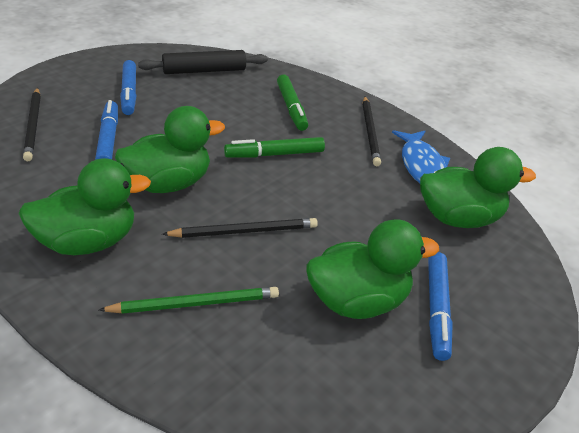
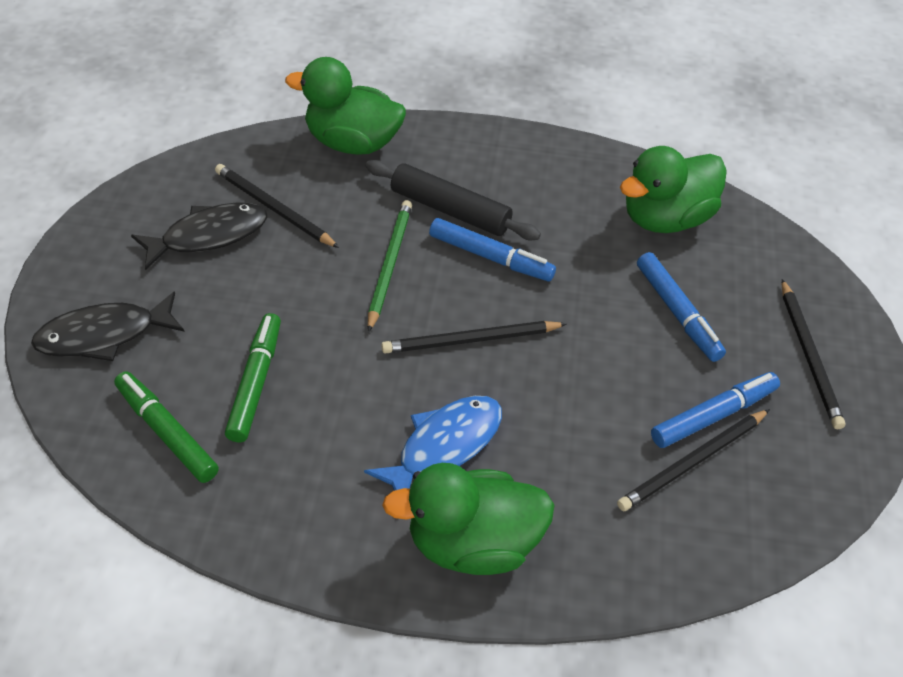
black fish: none = 0 -> [31,291,184,361] [131,202,267,270] = 2
black pencil: [23,88,41,161] [162,218,318,238] [362,96,381,166] = 3 -> [215,164,339,248] [381,321,567,354] [617,409,770,511] [782,279,846,429] = 4
green duck: [18,158,151,255] [115,106,225,193] [306,219,439,319] [420,147,536,228] = 4 -> [285,57,406,155] [382,463,554,575] [620,146,727,233] = 3

